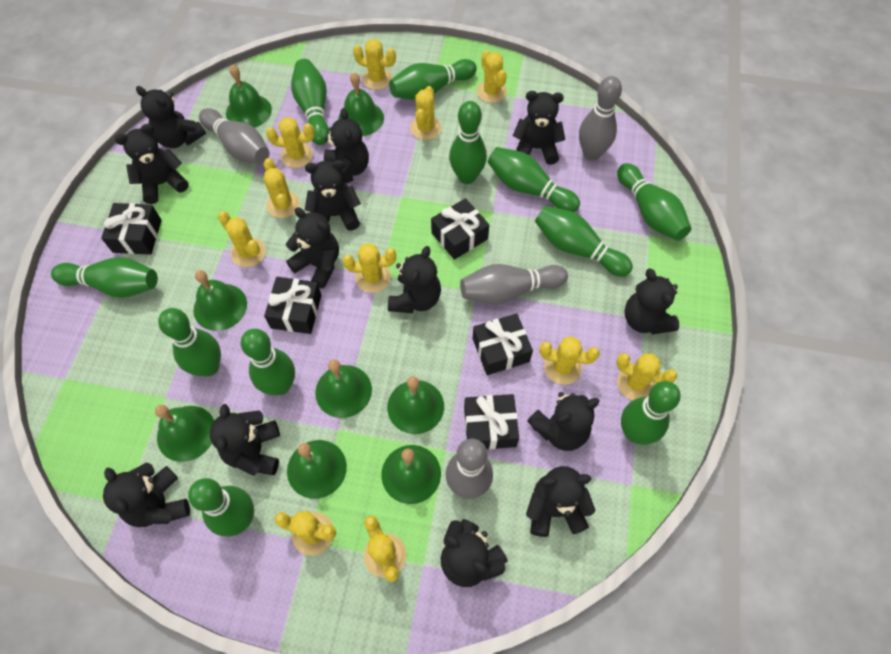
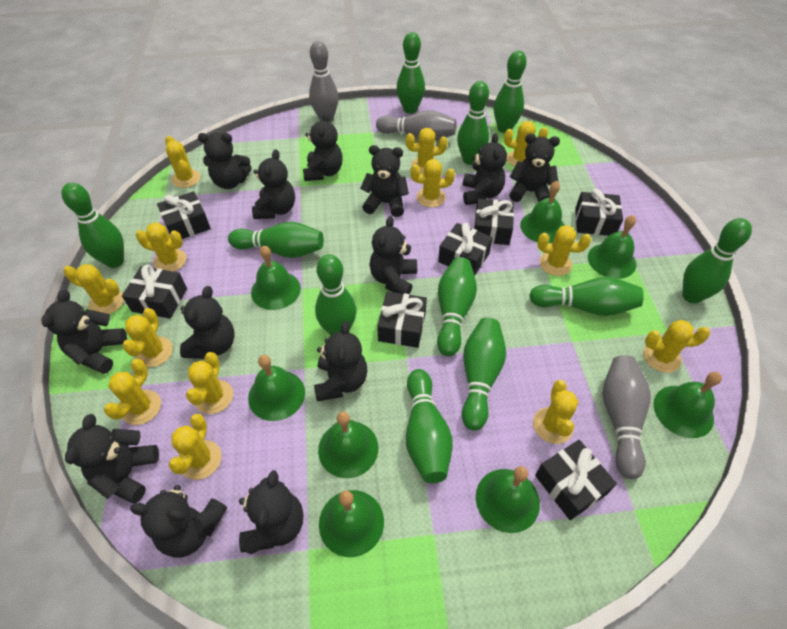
black gift: [101,203,162,255] [264,277,322,334] [431,198,489,260] [464,394,519,449] [473,314,533,375] = 5 -> [122,264,187,319] [157,191,211,239] [377,291,427,348] [438,223,493,275] [474,199,514,245] [535,440,617,520] [575,189,623,236] = 7
grey bowling pin: [199,108,269,164] [446,439,493,499] [460,264,568,305] [579,76,622,161] = 4 -> [309,41,339,122] [376,110,456,141] [603,355,651,479] = 3
yellow cactus: [218,211,266,267] [264,158,300,218] [266,117,315,168] [274,511,336,556] [343,243,396,293] [353,39,396,90] [364,515,406,582] [410,86,441,140] [477,50,507,103] [540,336,600,385] [616,353,677,400] = 11 -> [64,264,124,314] [104,359,161,425] [122,308,173,367] [136,222,186,272] [165,136,201,188] [169,414,221,480] [186,352,233,414] [406,128,448,174] [411,159,455,207] [504,121,548,166] [533,380,578,444] [537,225,591,276] [643,320,710,373] = 13

